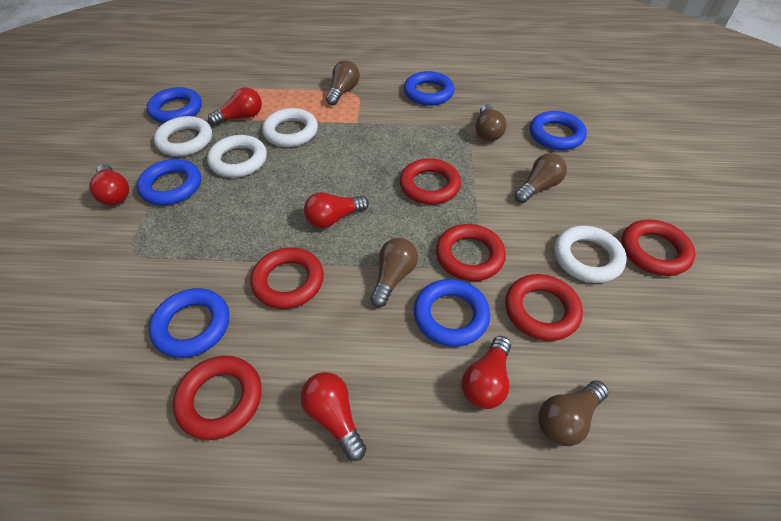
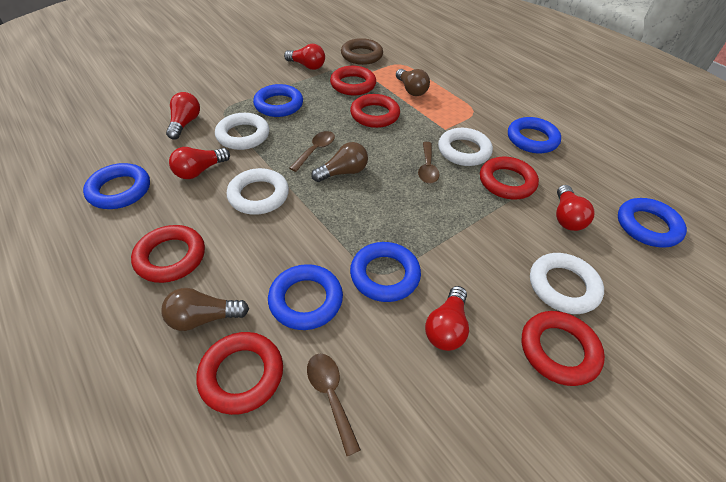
brown light bulb: [326,60,360,106] [370,238,418,307] [475,104,507,141] [514,153,567,203] [538,380,608,446] = 5 -> [161,288,249,331] [311,142,368,182] [396,69,430,96] = 3
brown ring: none = 0 -> [341,38,383,65] = 1
brown spoon: none = 0 -> [289,131,335,172] [307,353,361,456] [418,142,439,184] = 3

